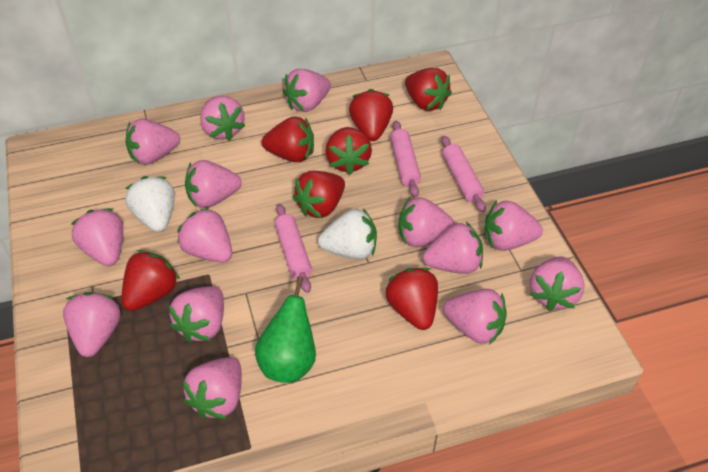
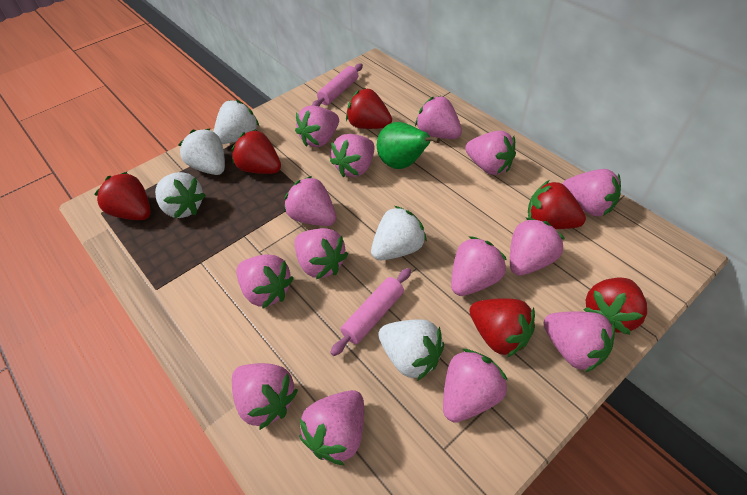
pink rolling pin: [275,204,312,293] [390,121,421,197] [441,136,486,212] = 3 -> [312,64,363,106] [330,268,411,356] = 2
red strawberry: [122,250,180,311] [262,116,314,162] [293,171,345,218] [325,127,372,175] [349,89,393,141] [385,267,438,330] [405,68,452,111] = 7 -> [94,172,151,220] [232,129,281,174] [346,88,392,129] [469,298,535,357] [528,180,586,229] [583,278,647,335] = 6
white strawberry: [125,176,175,232] [318,208,377,259] = 2 -> [155,172,206,218] [178,128,225,175] [214,100,259,144] [371,206,427,260] [378,319,444,381] = 5

